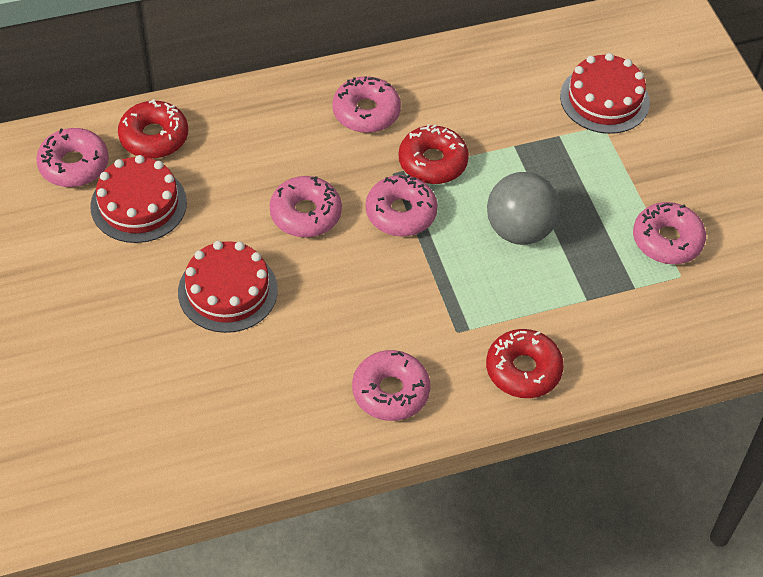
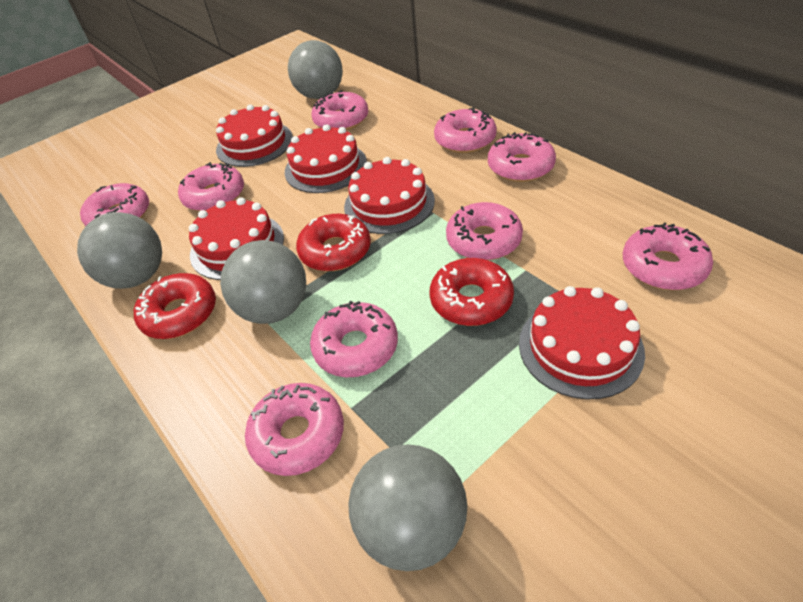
grey ball: [487,172,560,245] = 1 -> [77,212,162,289] [220,240,306,324] [288,40,343,99] [348,444,467,571] = 4
pink donut: [36,128,109,187] [269,176,342,238] [332,76,401,133] [352,350,430,421] [366,174,438,236] [633,202,706,264] = 6 -> [80,183,149,226] [178,162,244,211] [245,383,344,476] [310,301,398,377] [311,90,368,130] [434,107,497,153] [446,202,523,260] [488,132,556,182] [623,223,713,290] = 9
red cake: [90,155,187,243] [178,241,278,333] [560,53,650,134] = 3 -> [189,197,284,280] [216,104,293,167] [285,124,367,193] [344,157,435,234] [519,286,645,400] = 5

